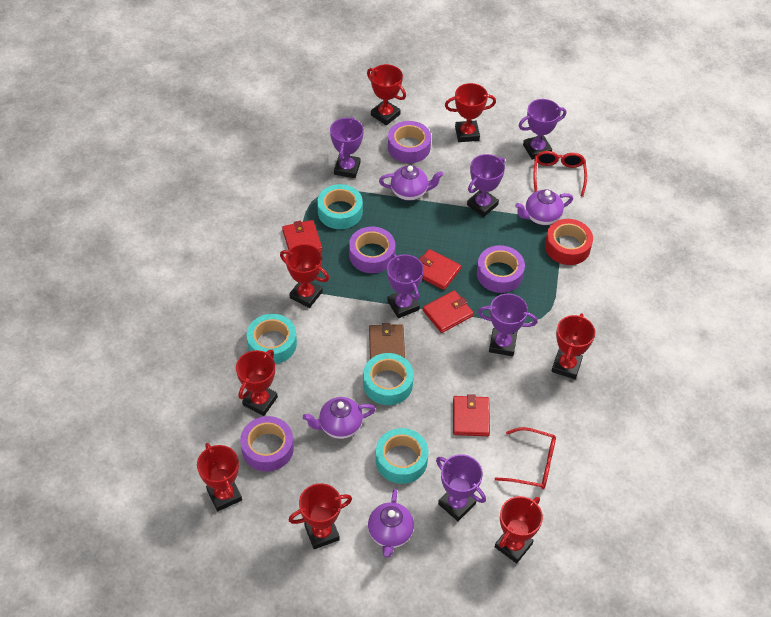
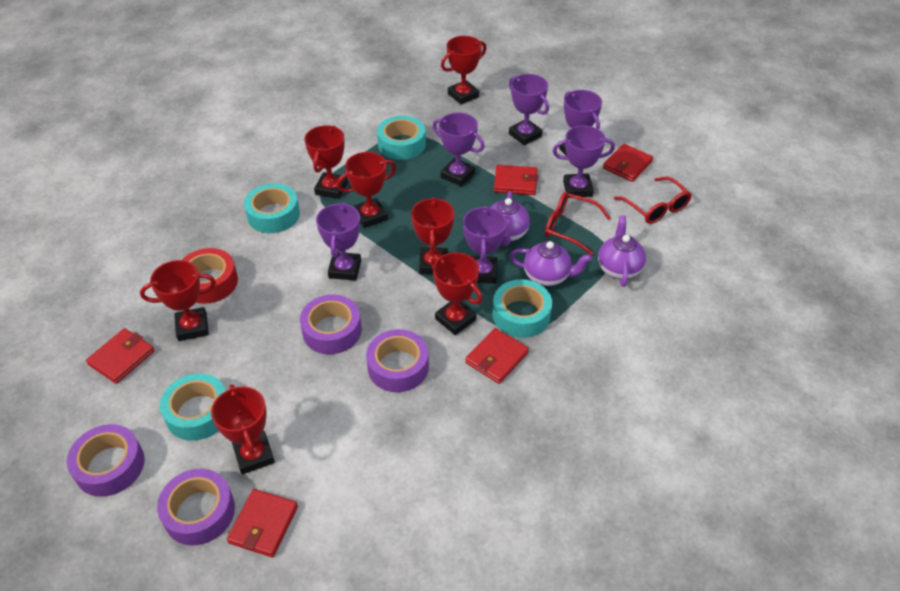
brown wallet: [369,323,405,359] = 1 -> none = 0
purple teapot: [303,397,375,439] [368,489,414,558] [379,165,443,201] [515,189,573,225] = 4 -> [490,191,530,246] [510,241,592,286] [598,215,646,287] = 3
red trophy: [197,443,242,511] [236,350,278,416] [280,244,329,308] [288,483,352,549] [367,64,406,125] [445,83,496,142] [495,496,543,563] [551,313,595,379] = 8 -> [140,260,216,341] [211,384,275,474] [304,125,348,199] [337,152,397,228] [411,197,455,274] [431,253,482,335] [441,36,487,105] = 7
red wallet: [282,220,322,252] [419,249,461,290] [423,290,474,333] [453,394,490,436] = 4 -> [86,328,155,384] [227,489,298,557] [465,328,529,384] [494,165,538,195] [603,144,653,182] = 5

